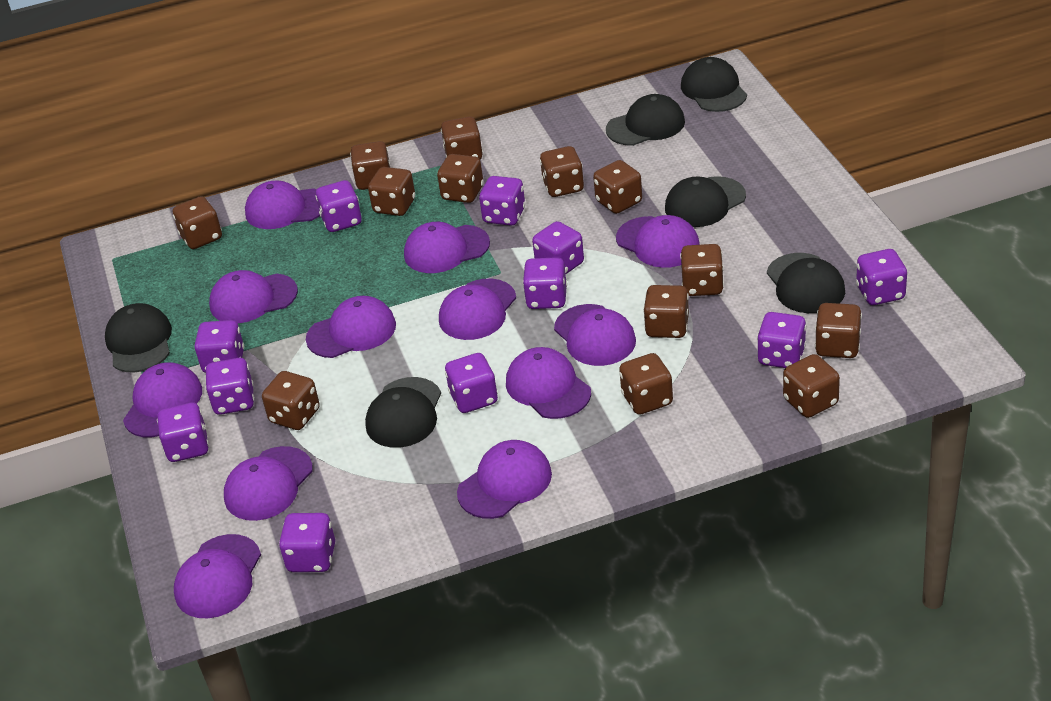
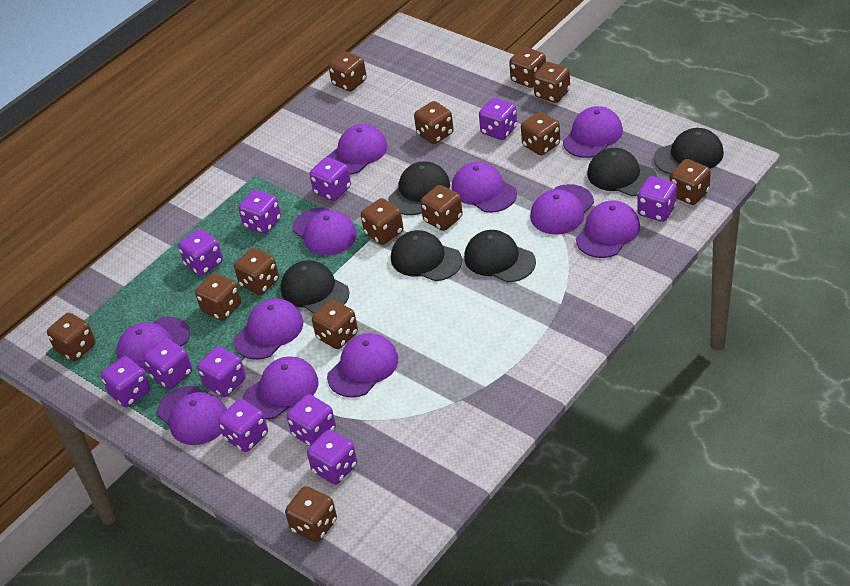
purple cap: [123,362,202,437] [174,534,261,618] [209,270,298,323] [224,446,313,521] [245,181,320,229] [306,296,396,358] [404,222,490,273] [439,279,516,340] [457,440,552,519] [506,347,591,419] [554,304,636,366] [616,215,700,268] = 12 -> [117,317,190,371] [157,386,227,445] [234,298,303,360] [243,356,318,419] [293,207,357,255] [327,124,387,175] [327,333,398,397] [452,162,517,213] [530,184,594,235] [563,106,623,158] [576,200,640,258] = 11

